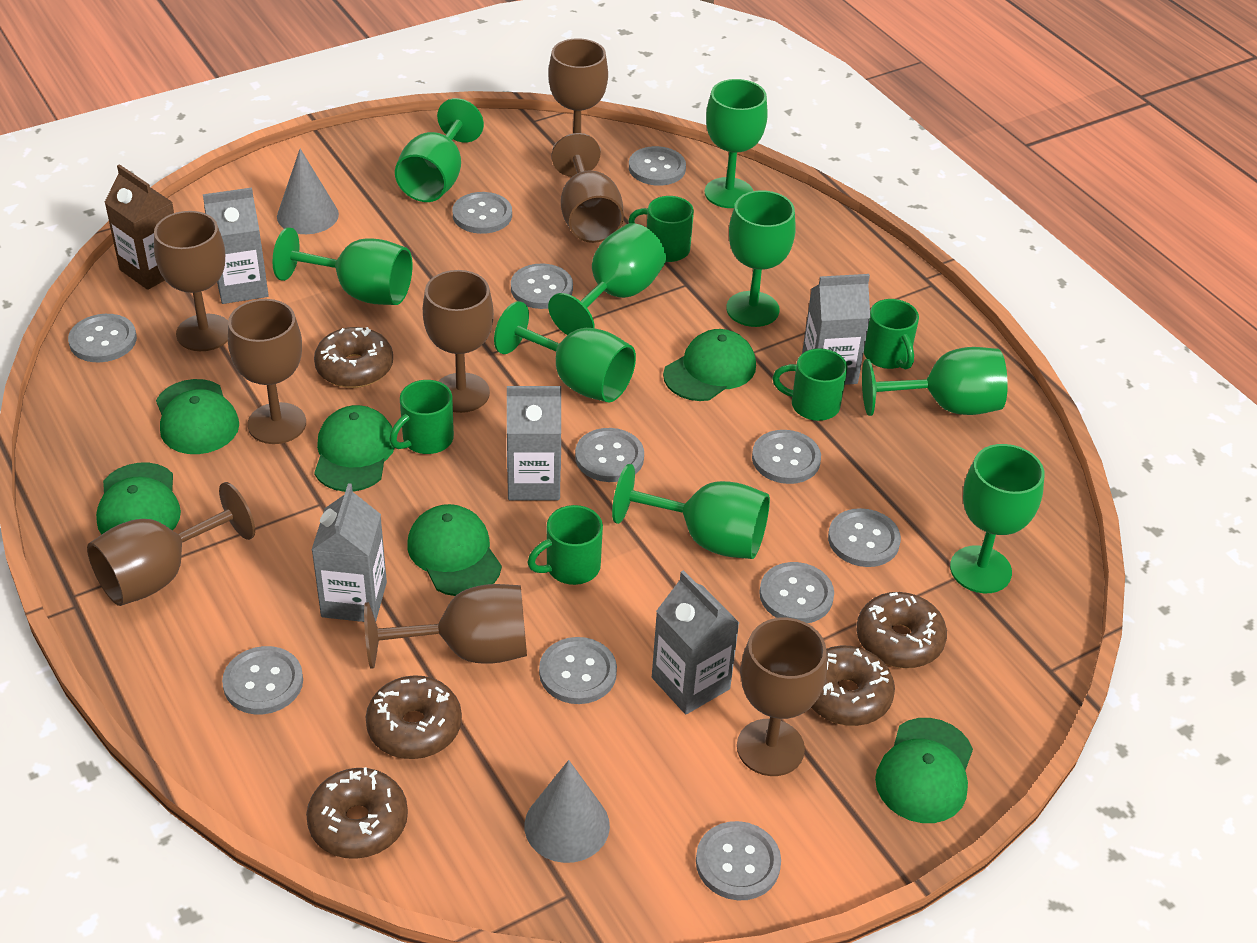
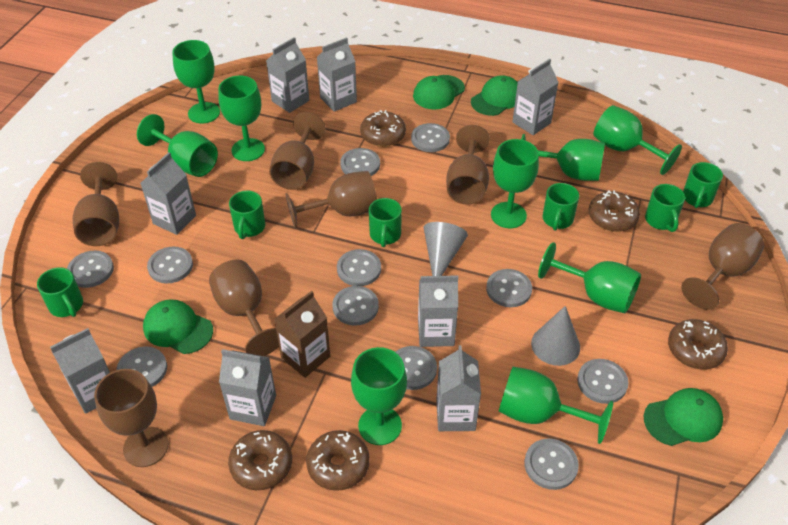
brown goblet: [87,482,255,606] [154,211,228,351] [228,299,306,444] [364,584,527,669] [423,270,494,413] [548,38,608,154] [552,133,624,243] [737,618,827,776] = 8 -> [73,162,119,246] [94,369,168,467] [209,259,279,356] [269,112,326,190] [286,171,377,229] [446,125,490,205] [681,223,764,310] = 7
green cap: [96,462,181,535] [156,379,239,454] [314,405,395,492] [407,504,502,596] [663,329,756,401] [875,718,973,823] = 6 -> [143,300,213,354] [413,75,465,110] [471,75,518,116] [644,388,723,446] = 4
green mug: [390,380,454,454] [527,505,603,585] [628,196,694,262] [773,348,847,421] [864,299,919,370] = 5 -> [37,267,83,317] [229,191,265,239] [369,198,402,247] [543,183,579,231] [645,184,685,232] [683,162,723,208] = 6
grey carton: [203,188,269,304] [312,483,387,622] [507,386,561,500] [652,570,739,714] [802,274,870,385] = 5 -> [50,328,110,414] [140,152,196,235] [219,349,276,426] [266,37,309,113] [317,37,357,112] [418,275,458,347] [436,345,481,431] [512,59,559,135] = 8

